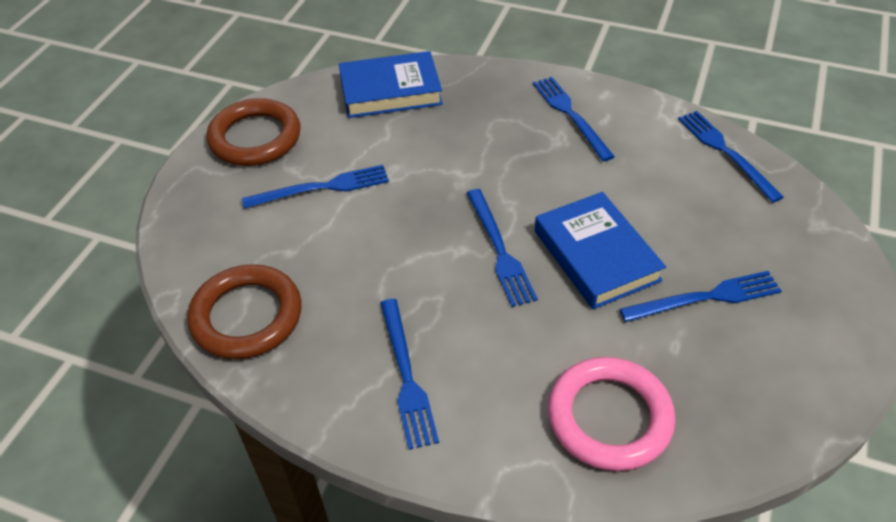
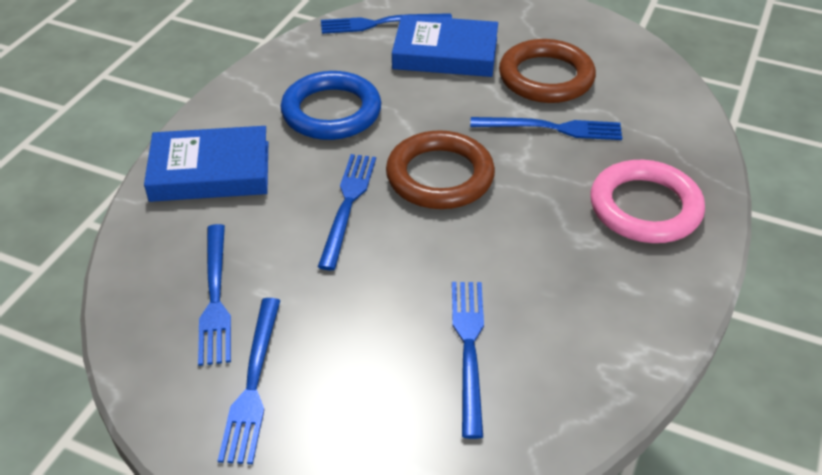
blue ring: none = 0 -> [281,71,382,140] = 1

